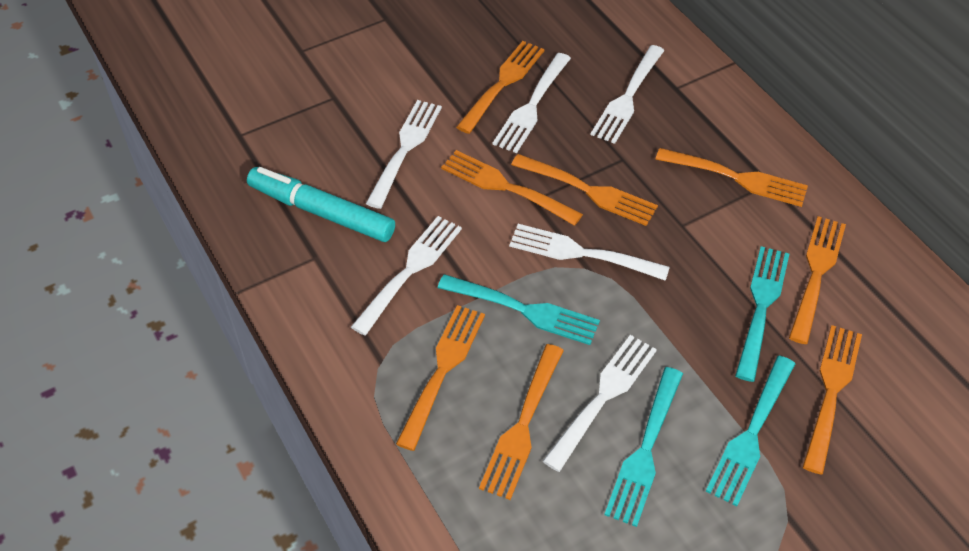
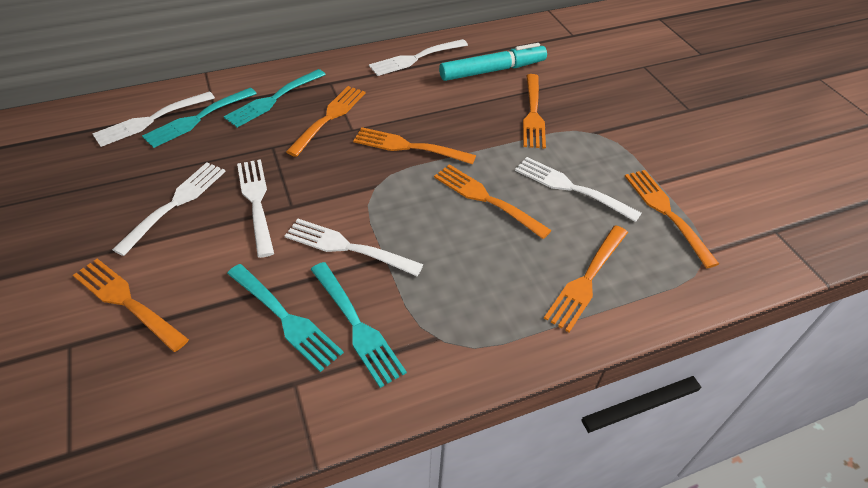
orange fork: [396,305,485,451] [441,150,583,226] [456,41,545,134] [479,344,564,500] [511,154,658,226] [655,148,808,207] [789,216,846,344] [803,325,862,474] = 8 -> [73,259,189,352] [286,86,365,157] [353,127,476,165] [434,164,552,239] [523,74,546,149] [544,225,628,332] [625,170,719,268] = 7

